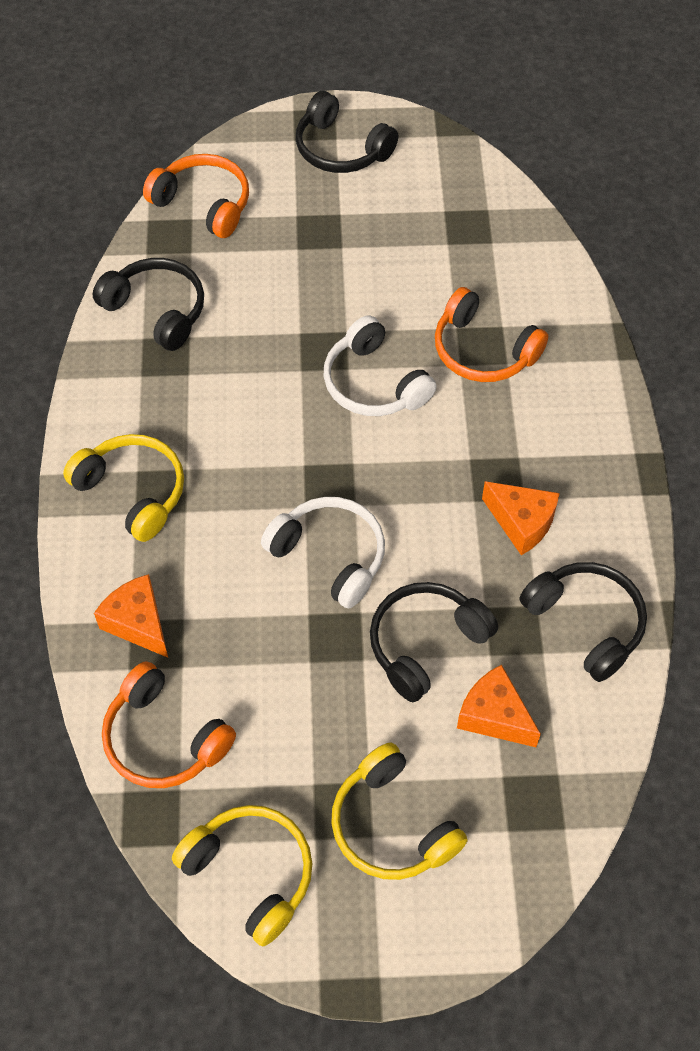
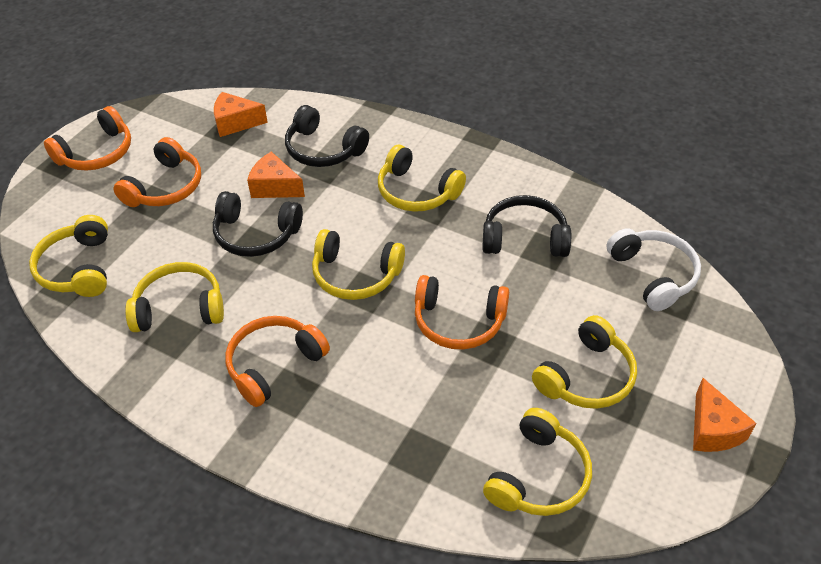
black headphones: [93,258,204,351] [296,91,398,173] [370,582,498,702] [519,562,647,682] = 4 -> [213,191,303,257] [285,105,369,167] [482,195,571,257] = 3
orange headphones: [102,661,236,788] [143,154,249,238] [435,287,548,382] = 3 -> [44,106,131,171] [113,137,201,207] [226,316,330,407] [415,275,509,350] = 4
white headphones: [261,497,385,608] [323,315,437,416] = 2 -> [606,228,701,311] = 1
yellow headphones: [63,434,184,542] [172,805,312,946] [331,743,468,880] = 3 -> [29,215,108,297] [125,262,224,332] [312,229,405,300] [378,145,466,212] [483,408,592,516] [532,315,637,409] = 6

